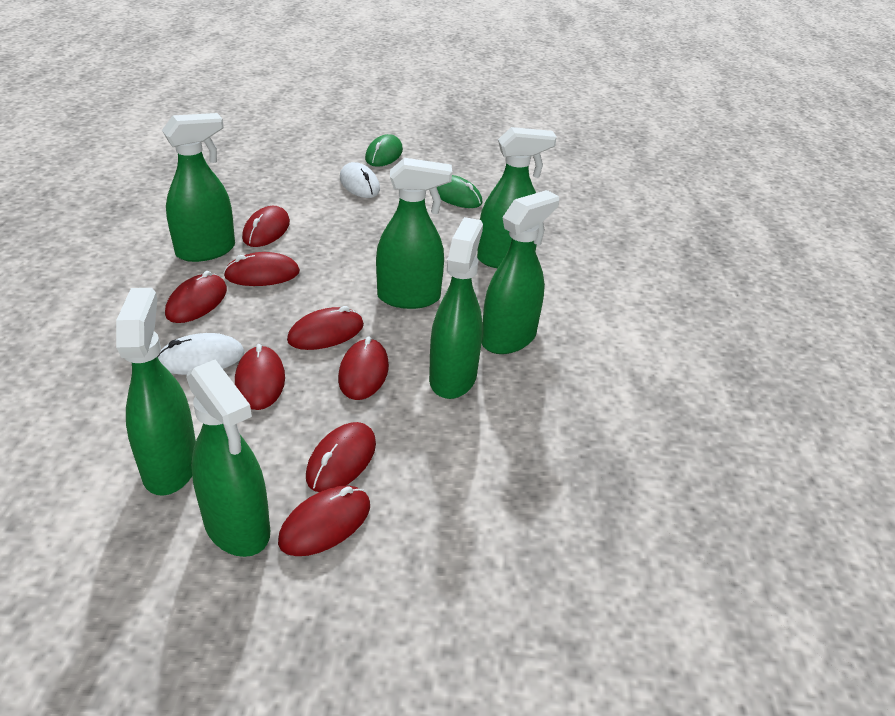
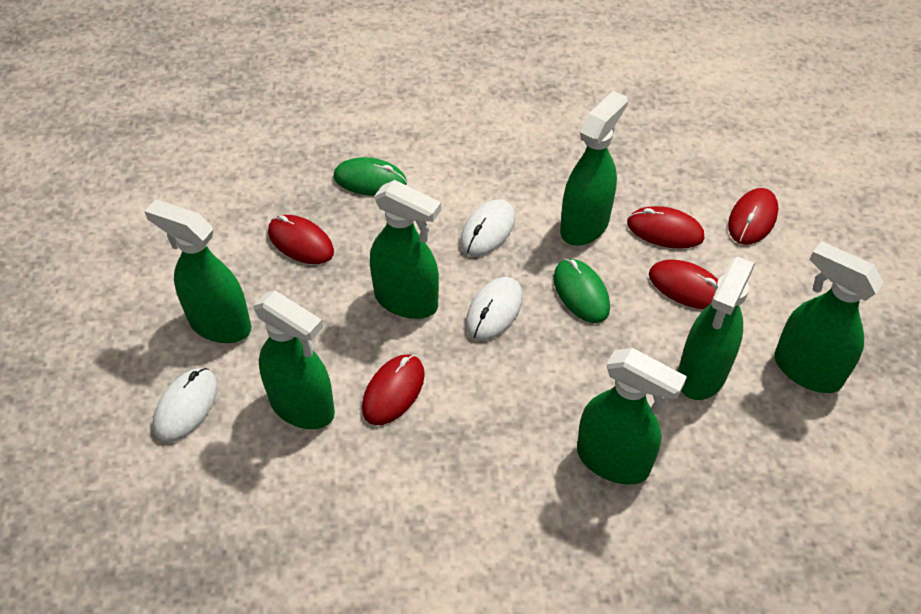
red mouse: [165,271,227,323] [223,252,300,286] [235,344,285,410] [242,206,290,247] [278,485,370,556] [287,306,364,350] [306,422,376,492] [338,336,389,400] = 8 -> [268,215,334,264] [362,355,425,425] [627,206,704,249] [649,259,718,309] [728,188,778,245] = 5
white mouse: [157,333,245,375] [340,162,380,198] = 2 -> [153,368,218,443] [460,199,515,256] [466,277,523,341] = 3

